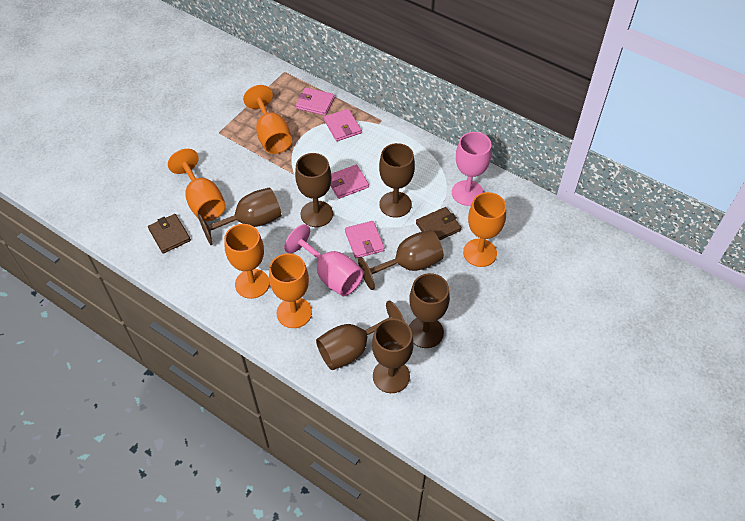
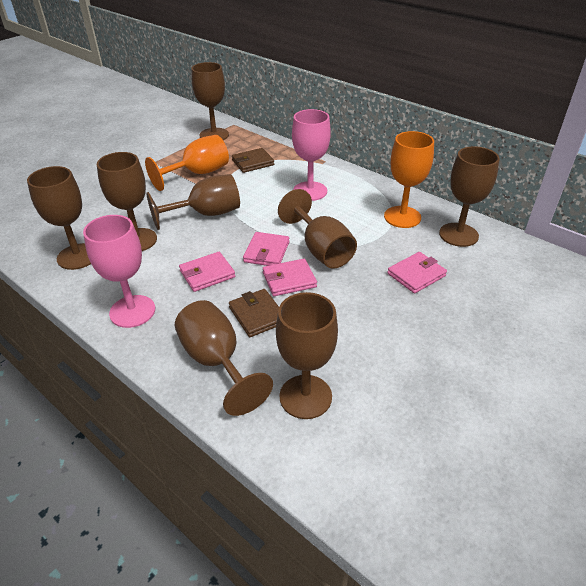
brown goblet: [198,187,281,245] [295,153,333,227] [316,301,405,370] [358,230,444,290] [372,319,414,393] [379,143,415,218] [409,273,450,348] = 7 -> [27,166,91,270] [97,152,157,251] [147,174,240,230] [175,300,273,416] [192,62,229,140] [276,292,338,419] [278,189,357,269] [439,146,500,247] = 8
orange goblet: [168,149,226,222] [224,224,270,299] [243,85,292,154] [269,253,312,328] [463,192,506,267] = 5 -> [145,135,229,191] [384,131,434,228] = 2

